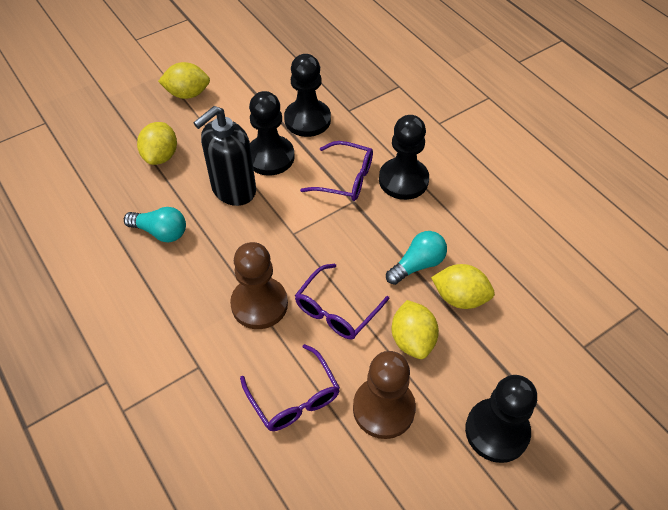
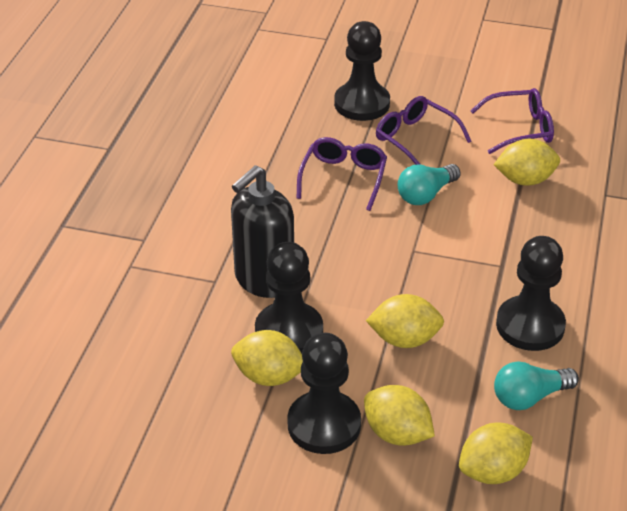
brown pawn: [230,242,288,329] [353,351,416,439] = 2 -> none = 0
yellow lemon: [137,122,177,165] [158,62,210,99] [392,300,439,359] [431,264,495,309] = 4 -> [231,330,303,386] [364,385,435,446] [366,294,444,348] [459,422,533,484] [493,139,560,186] = 5

